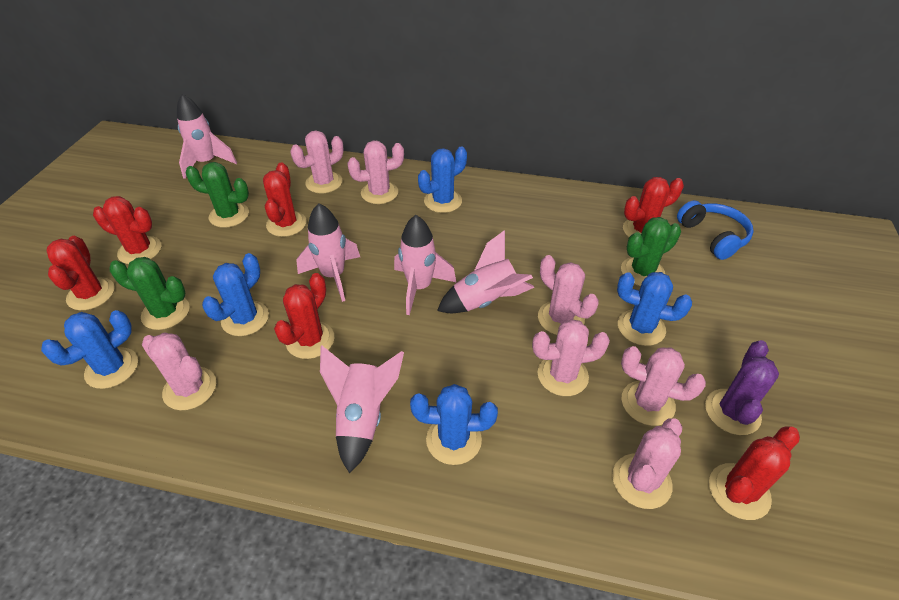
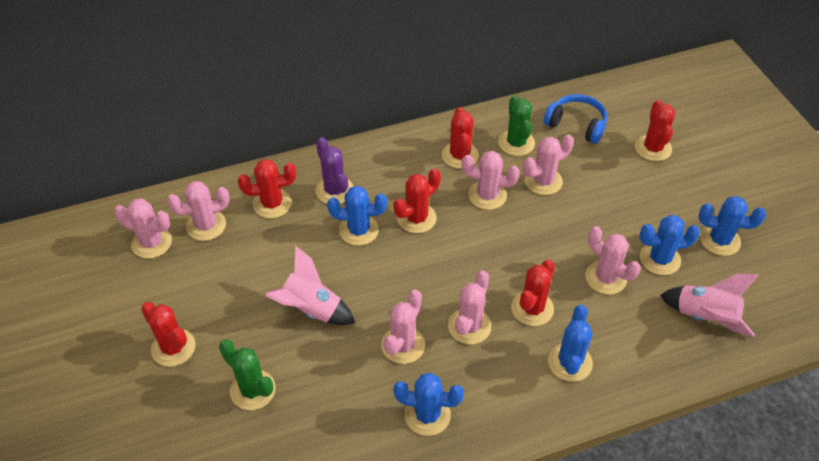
green cactus: [109,257,190,330] [185,162,249,228] [621,217,681,286] = 3 -> [219,339,276,410] [498,95,535,156] = 2
pink rocket: [177,94,237,179] [296,203,360,302] [320,345,404,473] [394,215,456,315] [437,230,535,313] = 5 -> [265,246,355,325] [660,274,759,337] = 2

